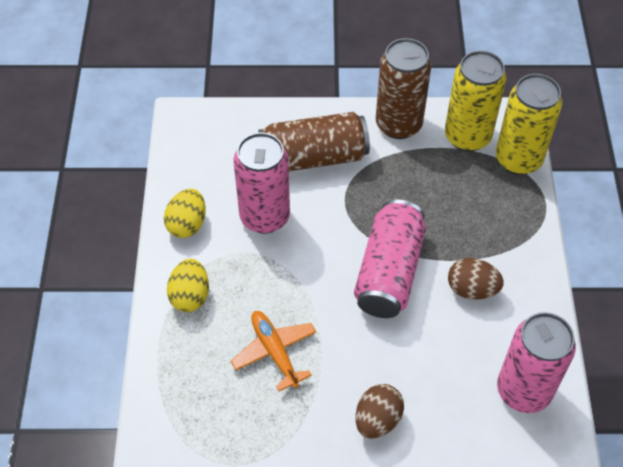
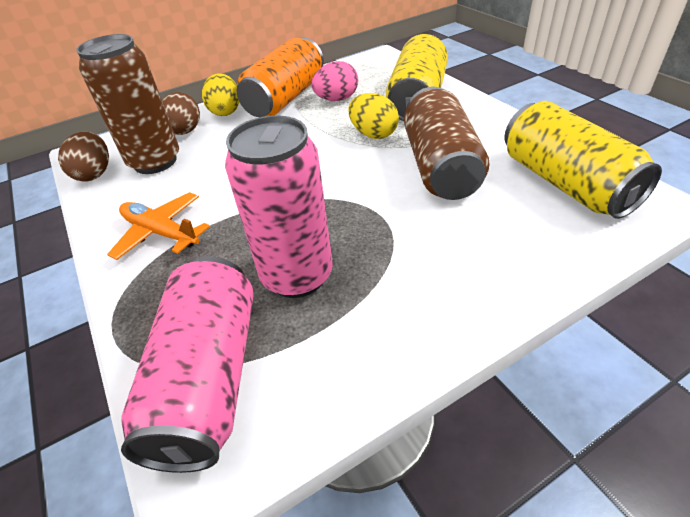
orange can: none = 0 -> [237,37,324,117] = 1
pink can: [234,133,290,234] [354,200,426,318] [497,312,576,413] = 3 -> [121,256,254,473] [225,115,333,298] = 2
pink egg: none = 0 -> [311,61,358,101] = 1

